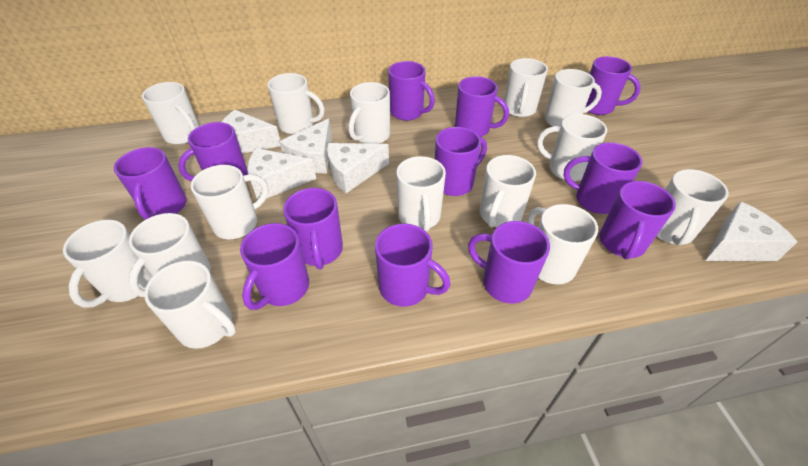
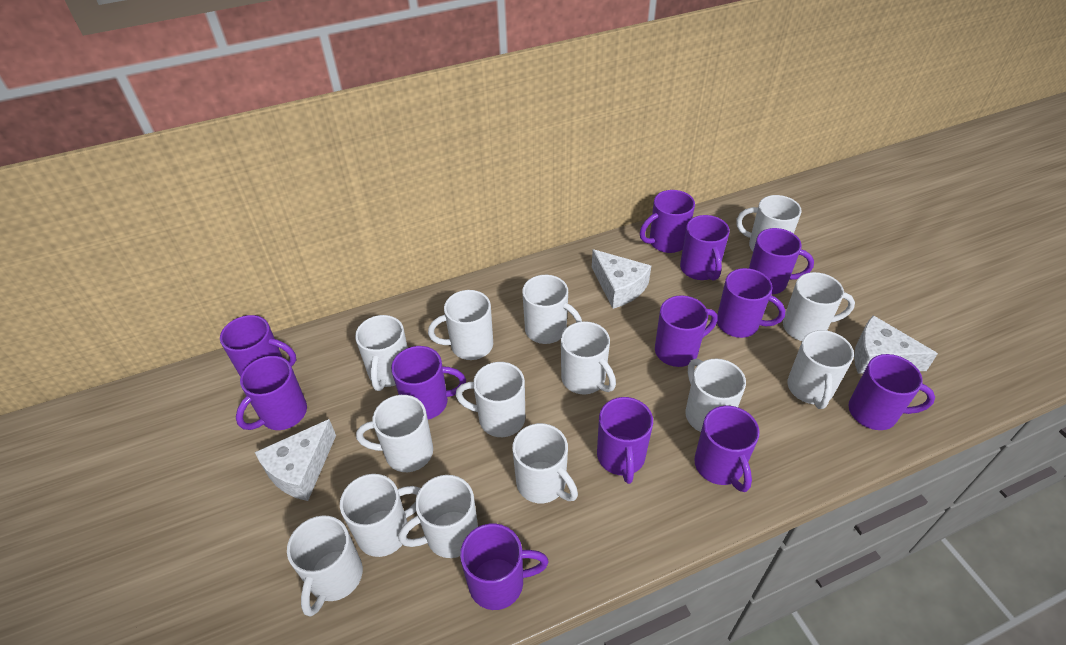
white cheese: [222,110,280,153] [247,148,316,200] [279,118,332,174] [327,143,389,193] [705,201,797,261] = 5 -> [255,419,336,501] [592,249,651,309] [854,315,938,374] = 3

